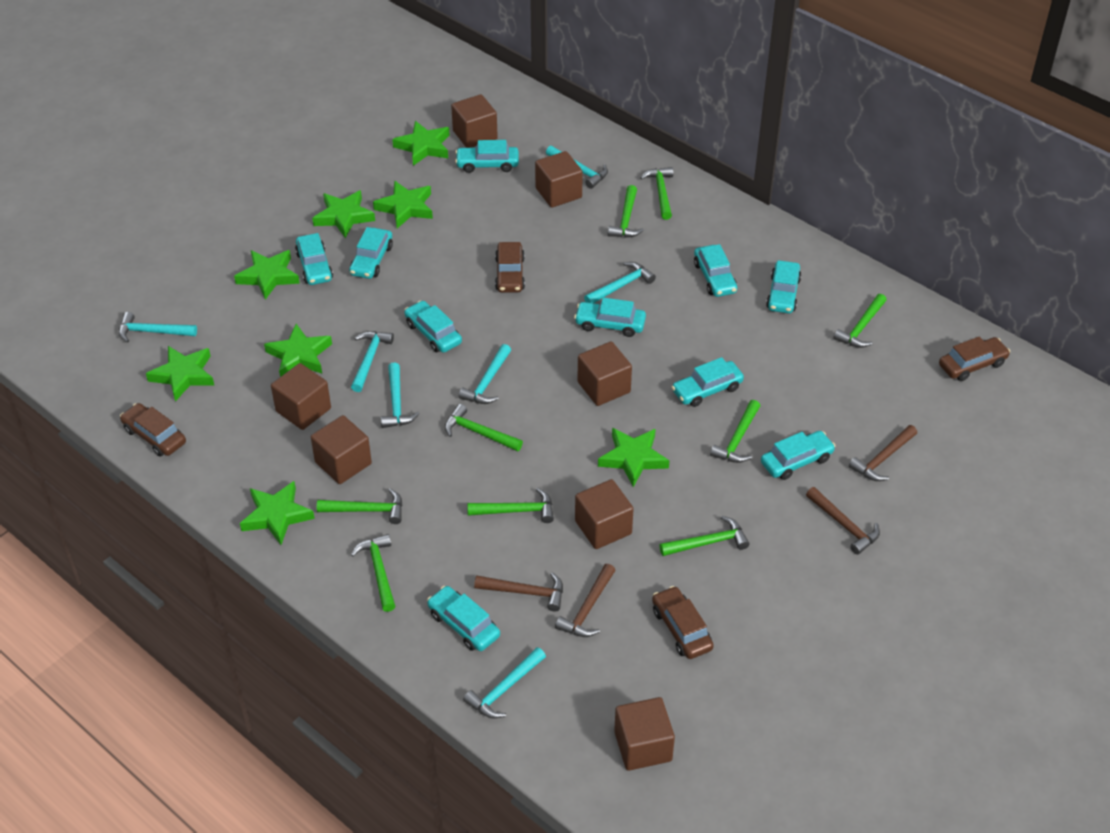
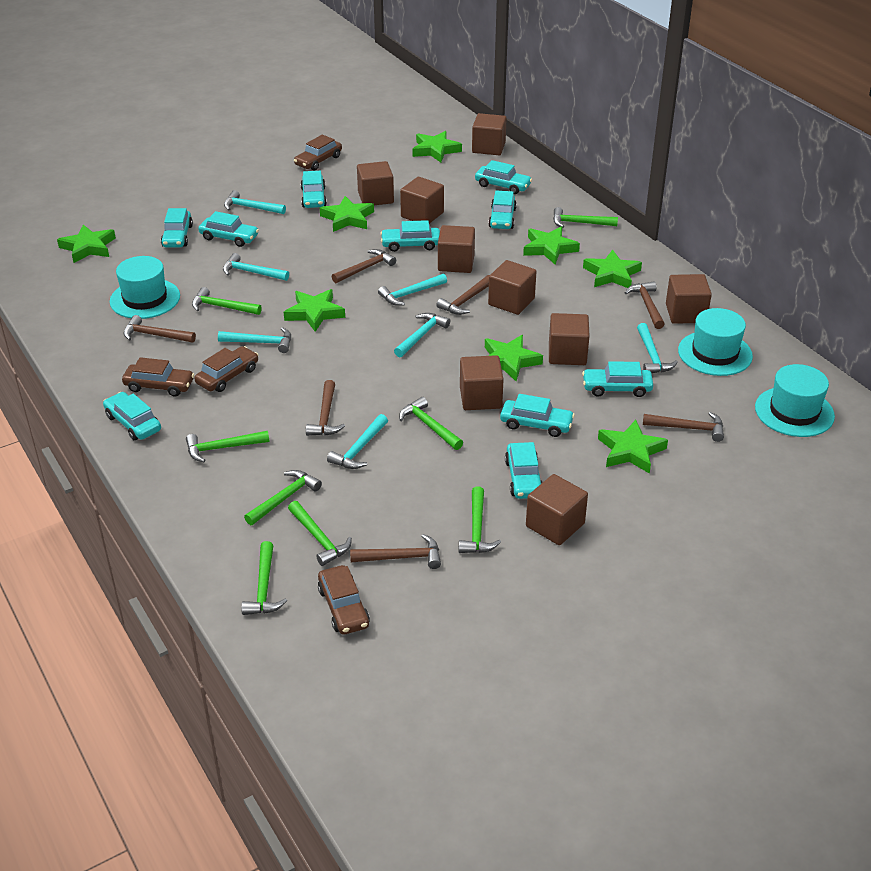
brown cube: [271,363,331,430] [311,415,372,484] [451,94,498,148] [535,151,583,208] [575,479,634,549] [577,341,632,406] [614,697,675,771] = 7 -> [357,161,394,205] [400,177,444,224] [438,225,475,273] [460,355,504,410] [472,113,507,155] [488,260,537,315] [526,474,588,545] [549,313,590,365] [666,274,712,324] = 9
brown hammer: [474,572,563,612] [555,564,616,637] [806,487,880,555] [849,425,917,481] = 4 -> [124,315,196,343] [306,380,345,436] [332,249,396,283] [350,534,441,569] [436,275,490,315] [625,281,665,329] [643,412,724,442] = 7
green hammer: [317,488,403,524] [351,534,395,612] [445,404,523,451] [467,488,554,523] [608,185,644,238] [640,167,673,220] [660,516,749,556] [710,400,760,463] [833,294,887,348] = 9 -> [186,431,269,462] [192,287,262,315] [241,541,287,615] [244,470,322,525] [288,501,352,566] [399,397,463,450] [459,486,501,553] [553,207,618,228] = 8
turquoise hat: none = 0 -> [110,256,180,319] [678,308,753,376] [755,364,835,437] = 3

